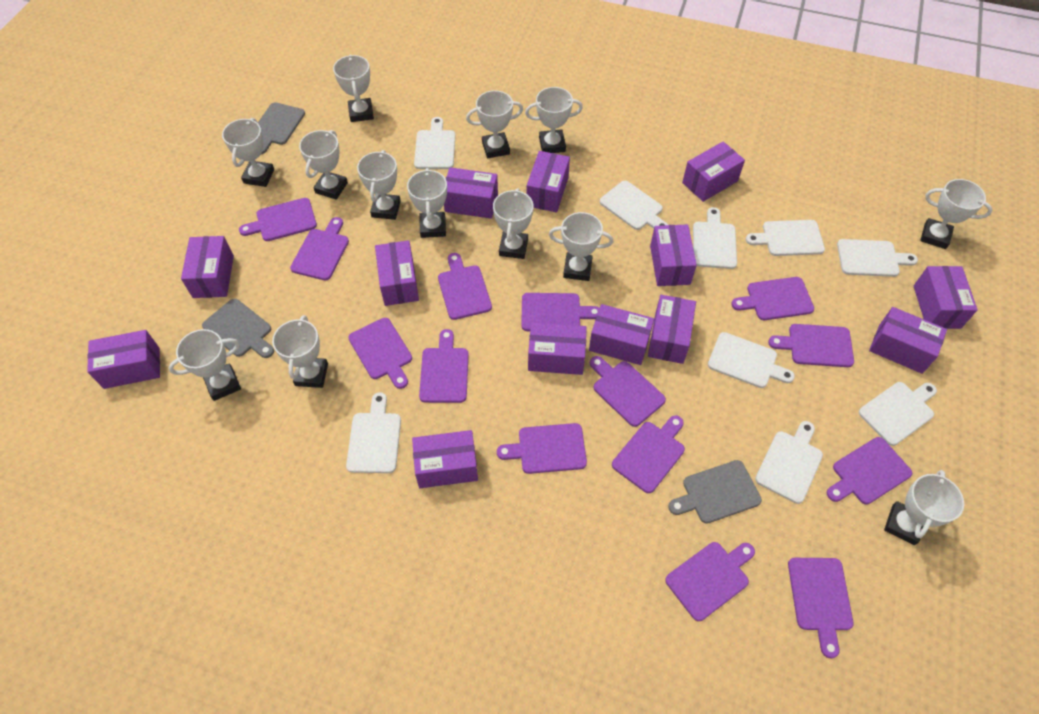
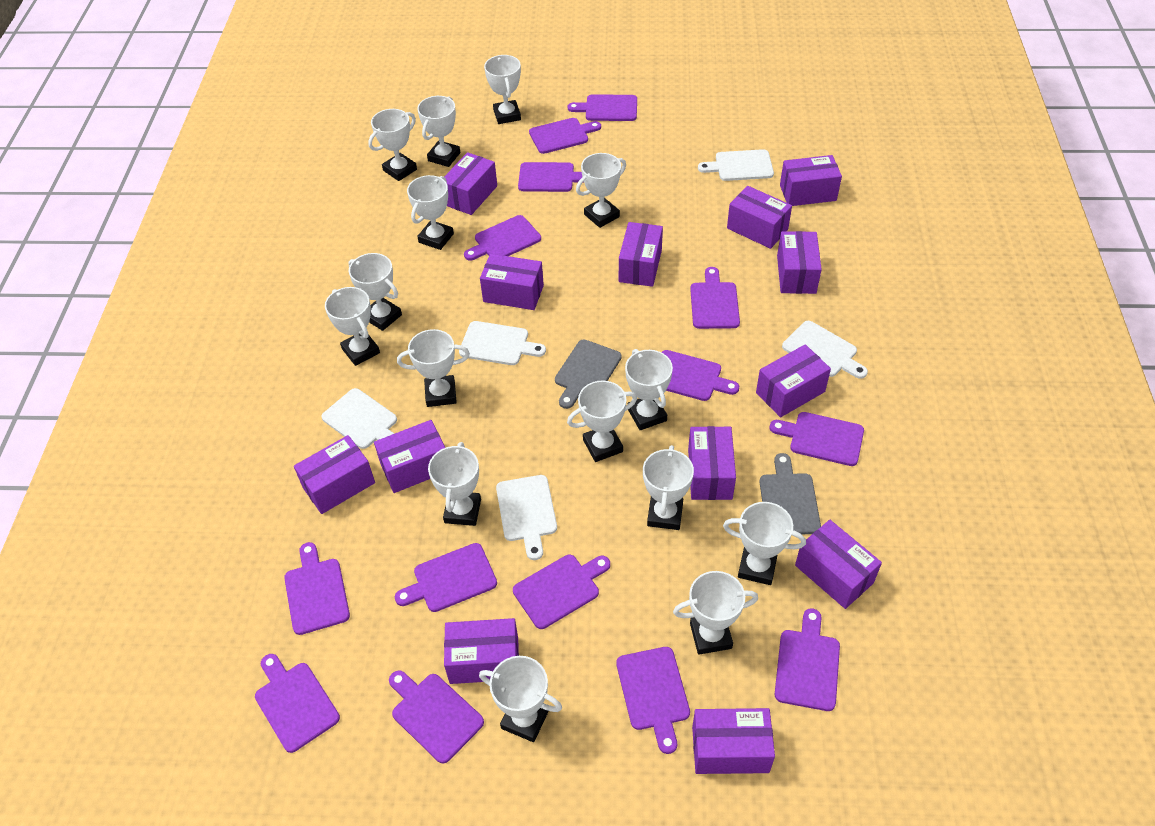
grey cutting board: [202,299,274,358] [258,102,305,154] [668,460,762,524] = 3 -> [555,340,622,409] [759,453,821,534] = 2
white cutting board: [346,392,401,473] [414,117,455,169] [600,181,668,230] [693,207,737,269] [708,332,795,388] [746,220,825,256] [755,421,823,504] [837,239,918,277] [859,382,937,446] = 9 -> [321,388,397,449] [459,321,546,365] [496,475,557,560] [698,149,774,181] [782,321,868,379] = 5
white trophy: [169,329,241,401] [222,118,274,187] [272,315,328,388] [299,130,348,200] [333,55,374,122] [357,150,401,220] [407,168,447,238] [466,90,523,158] [493,189,534,259] [525,87,583,153] [549,212,613,281] [884,470,964,545] [920,179,992,249] = 13 -> [325,287,380,366] [348,253,402,331] [368,109,417,181] [397,329,470,407] [407,175,454,250] [417,96,460,167] [428,442,481,526] [479,656,562,742] [484,55,521,124] [567,381,637,462] [576,153,626,228] [625,349,673,430] [643,445,694,530] [673,571,758,655] [723,502,806,585] = 15

